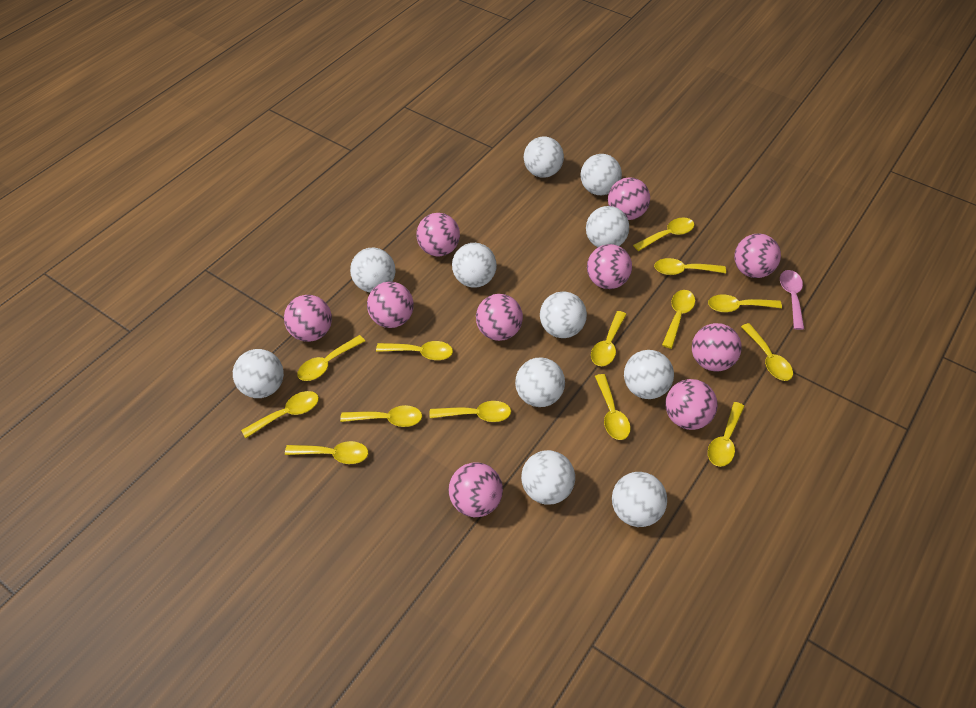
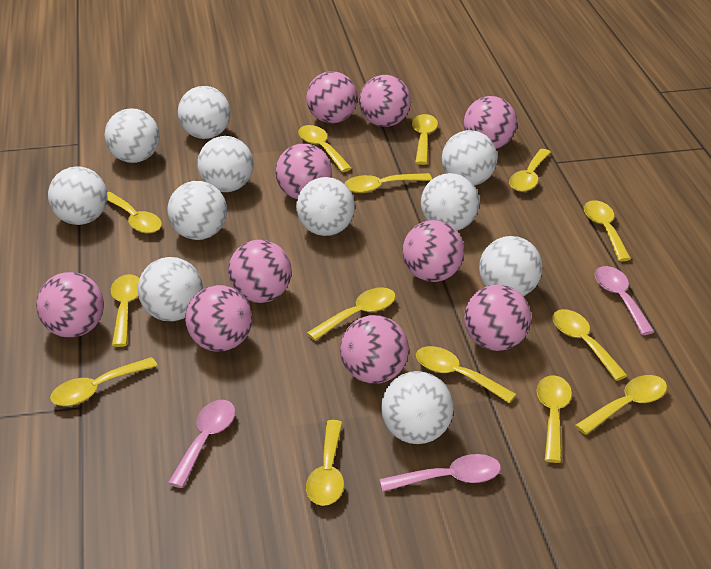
pink spoon: [780,270,804,330] = 1 -> [168,400,236,488] [379,454,501,492] [595,266,655,335] = 3

